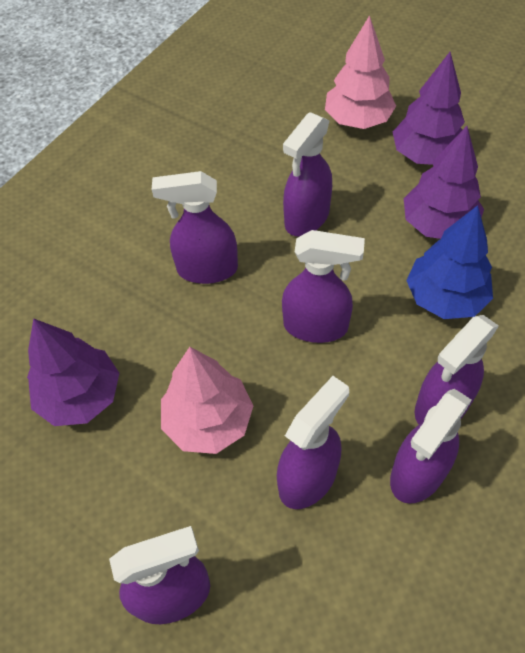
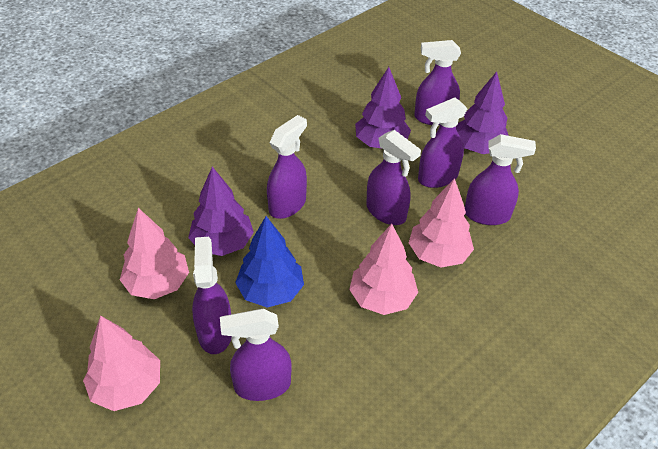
pink tree: [161,347,253,454] [325,15,396,129] = 2 -> [83,315,160,411] [120,208,189,299] [349,223,418,315] [409,178,474,267] = 4

